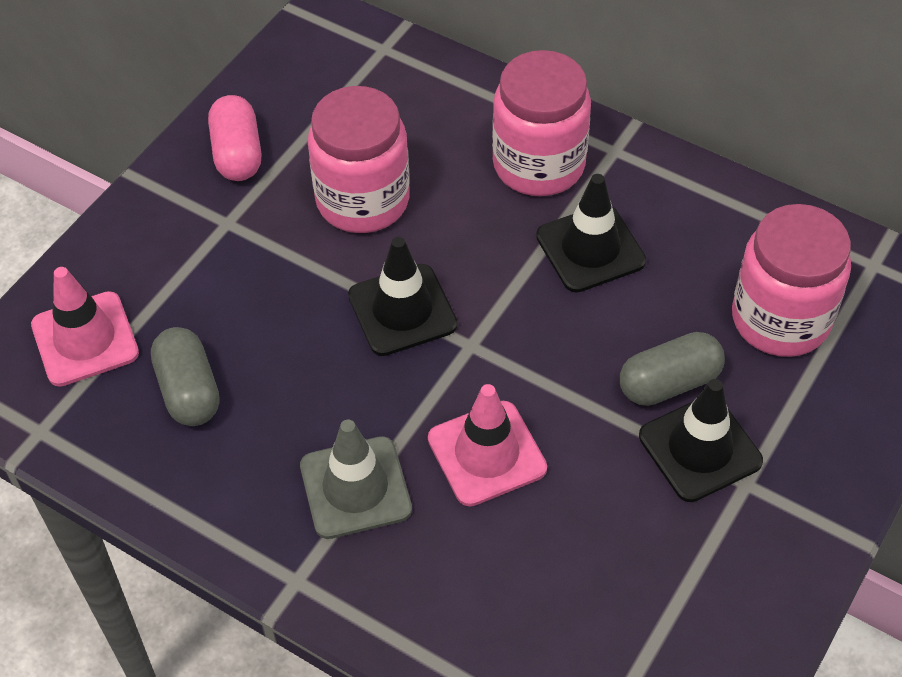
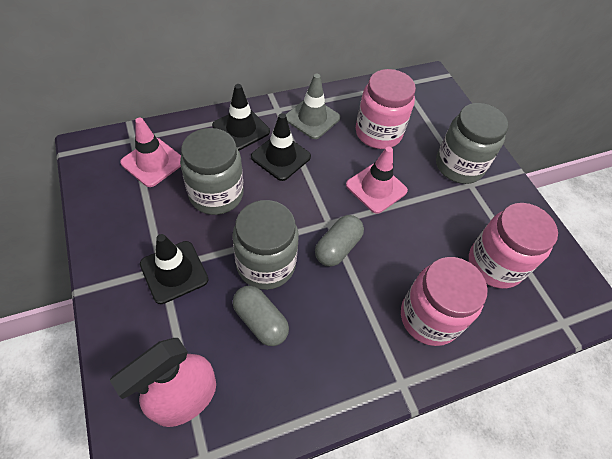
grey jar: none = 0 -> [180,128,244,215] [232,200,299,290] [436,103,508,184] = 3
pink capsule: [208,95,262,181] = 1 -> none = 0
pink spray bottle: none = 0 -> [110,338,216,427] = 1

